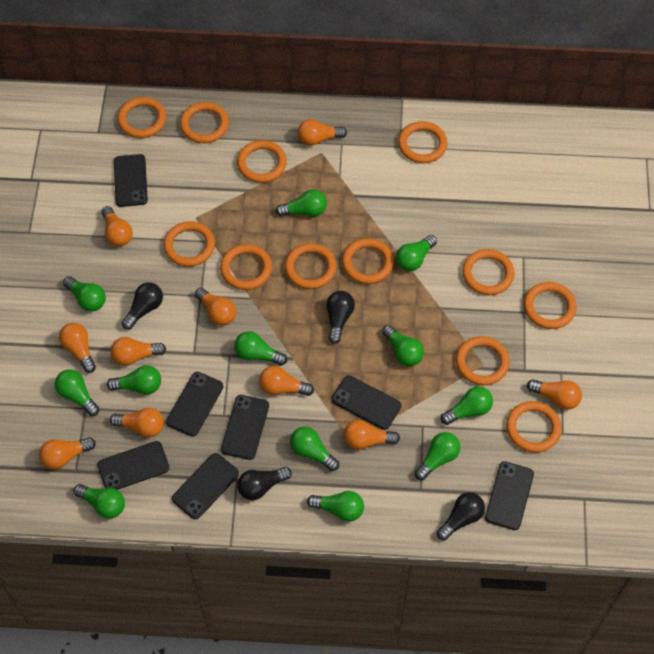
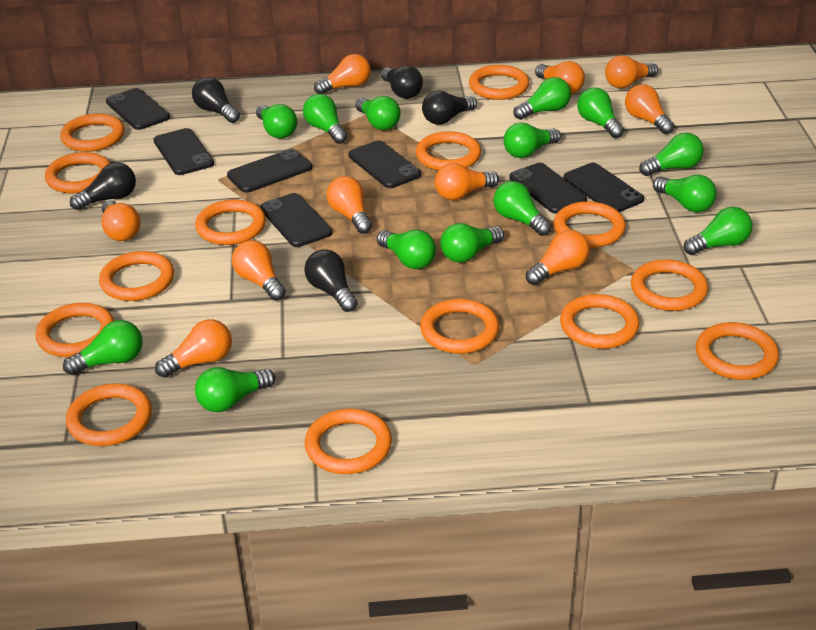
black light bulb: [122,283,163,330] [237,467,292,500] [326,291,355,344] [437,492,485,540] = 4 -> [70,162,136,210] [192,77,240,123] [304,249,358,312] [381,65,423,99] [422,90,477,125] = 5
green light bulb: [55,369,99,416] [63,276,106,312] [74,484,125,519] [107,365,161,395] [234,331,287,366] [275,189,327,217] [290,427,339,471] [307,491,364,522] [382,325,424,366] [396,235,437,271] [415,432,461,480] [441,386,493,425] = 12 -> [63,320,143,375] [195,367,275,412] [256,104,297,139] [303,94,348,144] [355,96,401,130] [377,230,436,269] [440,223,504,263] [493,181,552,236] [504,122,561,158] [513,77,571,120] [577,88,624,138] [639,133,704,176] [653,175,717,212] [684,207,753,255] = 14
orange ring: [117,97,166,138] [164,221,215,267] [180,102,229,143] [220,244,272,290] [237,140,287,183] [285,243,337,289] [342,238,394,284] [398,121,448,163] [456,336,510,385] [462,249,515,295] [506,401,562,453] [524,282,577,329] = 12 -> [35,303,115,357] [45,152,110,193] [60,114,125,152] [66,384,152,446] [99,251,174,301] [195,200,266,245] [305,409,392,474] [416,131,481,170] [420,299,499,354] [469,65,529,100] [554,201,626,248] [560,294,640,349] [631,259,708,311] [696,322,779,380] = 14

